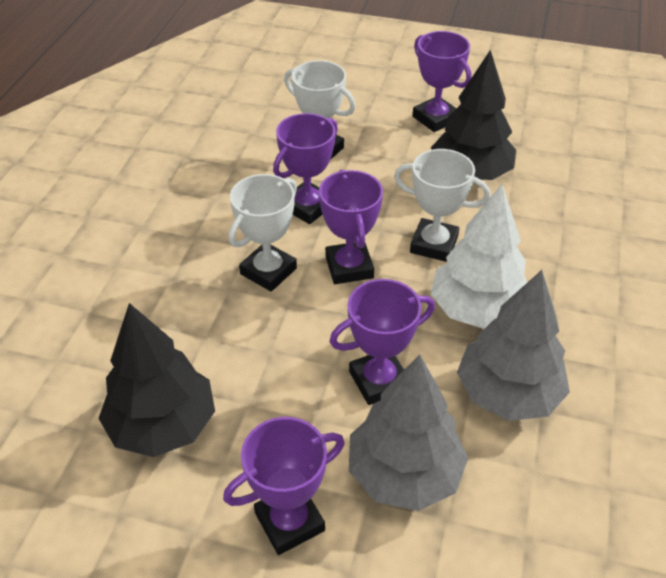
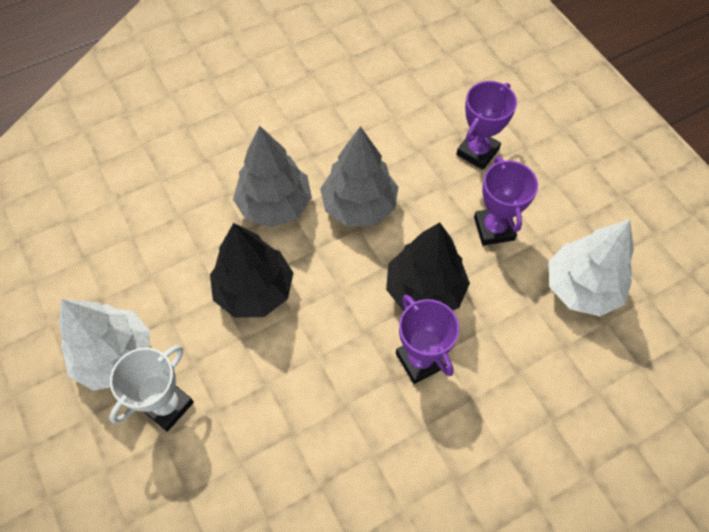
purple trophy: [223,417,345,555] [273,113,338,224] [319,170,383,284] [329,279,435,405] [412,31,471,132] = 5 -> [396,294,459,384] [456,81,517,170] [474,156,538,246] = 3
white tree: [431,184,527,329] = 1 -> [59,299,151,391] [548,219,634,316] = 2
white trophy: [229,174,297,292] [284,60,356,160] [394,149,490,262] = 3 -> [109,345,194,432] = 1

